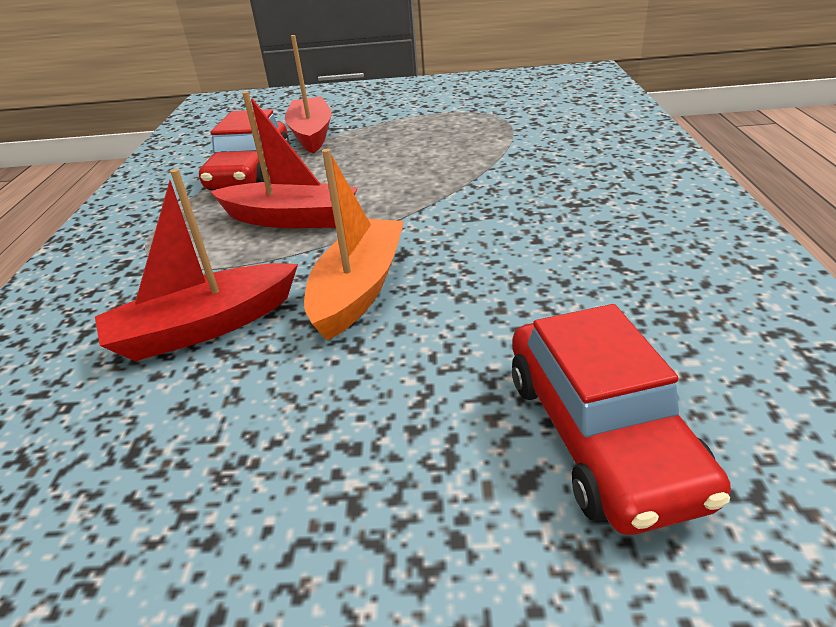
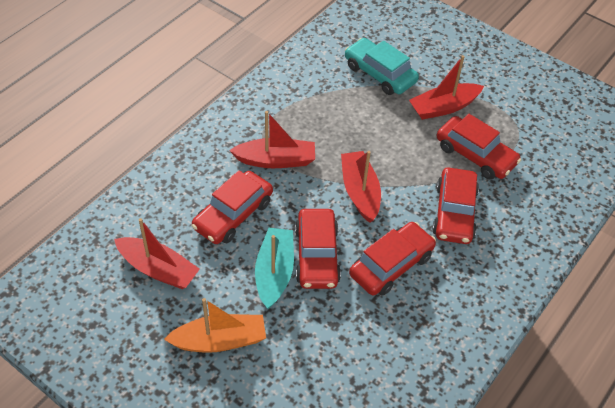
red boat: [95,169,298,361] [210,91,358,228] [285,35,332,153] = 3 -> [114,218,200,289] [229,111,315,168] [341,151,381,223] [409,55,484,120] = 4
red car: [199,109,290,190] [512,304,731,535] = 2 -> [191,170,273,244] [295,209,341,289] [349,222,436,296] [432,167,479,244] [437,114,521,180] = 5
turquoise boat: none = 0 -> [255,228,294,309] = 1
turquoise car: none = 0 -> [345,38,419,95] = 1

